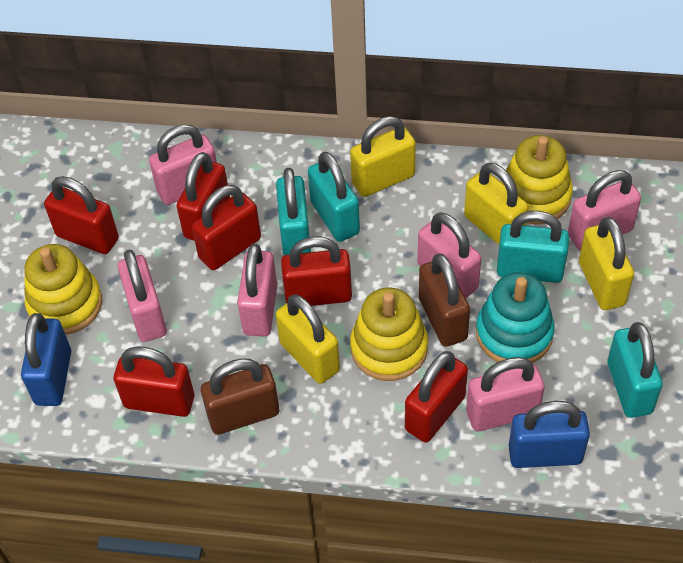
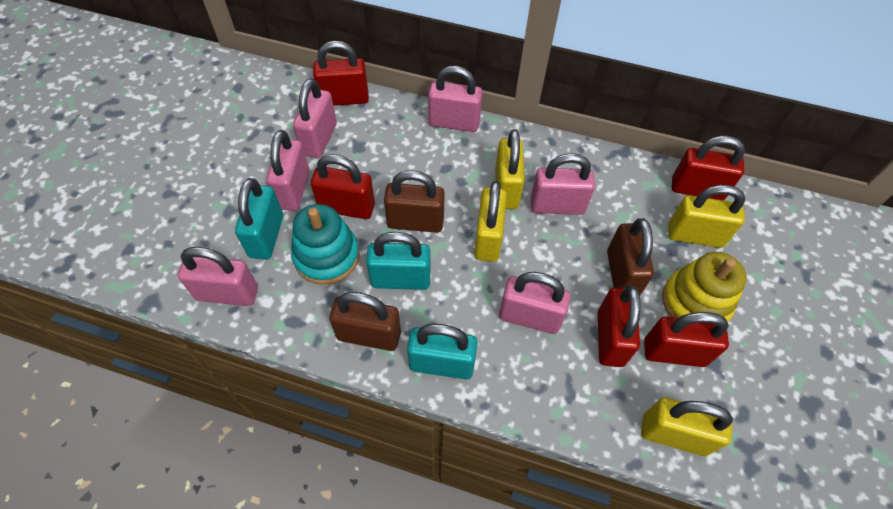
blue padlock: [21,313,71,406] [508,401,590,468] = 2 -> none = 0
brown padlock: [201,358,279,435] [419,253,470,347] = 2 -> [329,292,401,351] [384,170,445,233] [607,218,654,295] = 3
red padlock: [44,176,119,254] [114,347,194,417] [176,152,230,241] [192,185,261,270] [281,237,352,306] [405,351,468,443] = 6 -> [311,154,375,219] [313,41,369,106] [598,286,641,367] [644,312,729,367] [672,136,745,200] = 5
turquoise padlock: [276,168,311,255] [308,152,360,242] [497,211,569,283] [607,322,663,418] = 4 -> [235,178,283,260] [366,232,431,290] [407,324,478,379] = 3
yellow stacking toy: [24,244,102,335] [350,287,428,381] [501,135,573,224] = 3 -> [662,252,747,322] = 1

